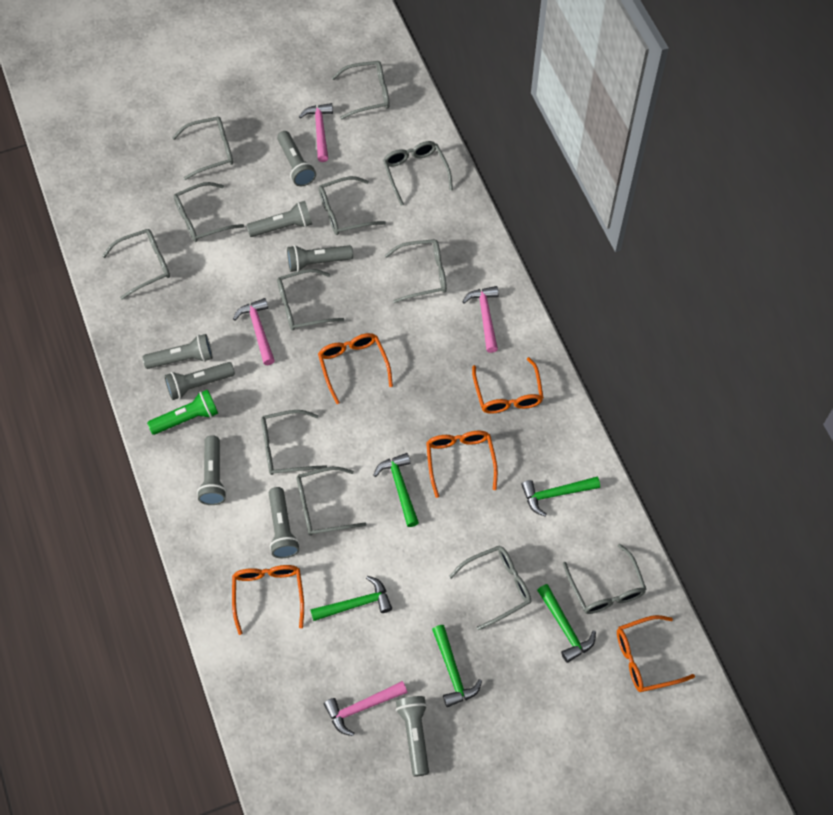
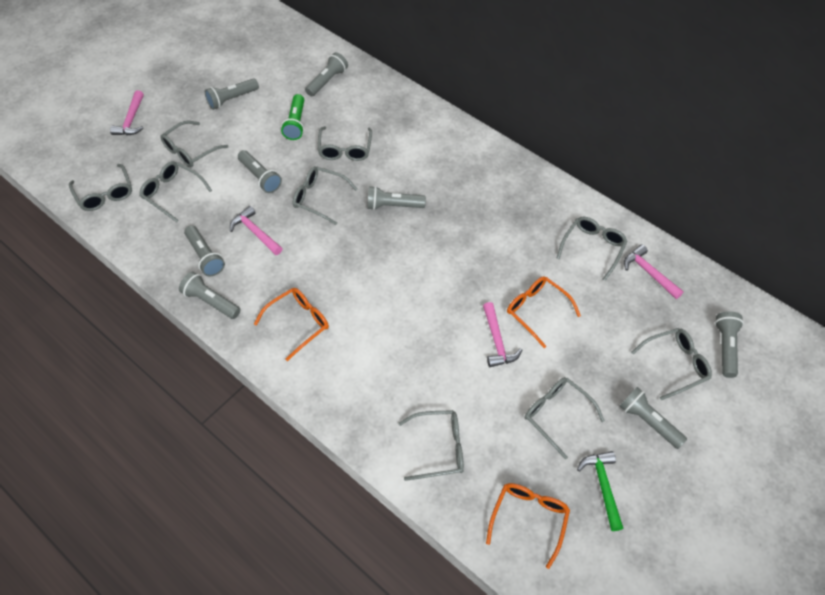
green hammer: [310,576,392,621] [374,453,419,527] [432,625,482,707] [521,476,600,516] [537,584,596,663] = 5 -> [577,451,623,531] = 1
grey glasses: [102,229,170,300] [172,117,233,180] [173,182,244,242] [261,410,327,475] [277,269,344,330] [296,467,367,536] [319,176,386,235] [332,61,390,119] [383,141,453,206] [385,239,447,303] [449,546,531,630] [563,544,647,614] = 12 -> [69,164,132,211] [139,161,212,222] [160,121,228,168] [293,166,358,225] [318,126,372,161] [399,410,464,481] [525,377,605,459] [556,217,628,281] [631,328,712,400] = 9
orange glasses: [232,565,304,635] [318,333,393,404] [426,431,498,498] [472,357,544,414] [617,615,695,692] = 5 -> [254,288,329,361] [486,483,570,569] [507,276,581,348] = 3

